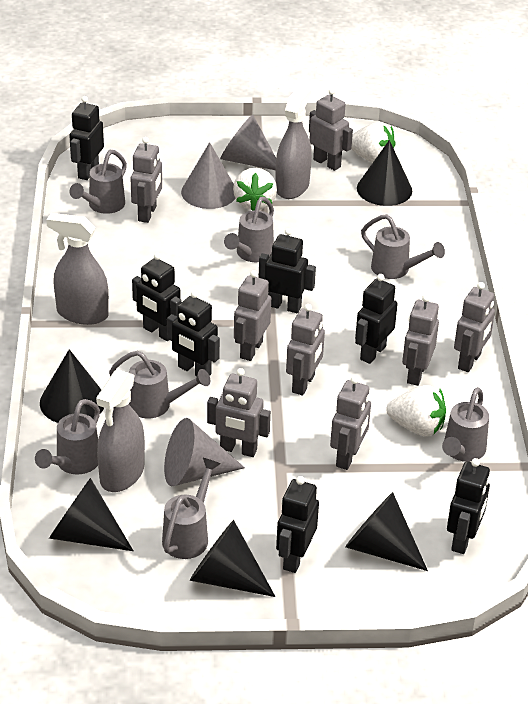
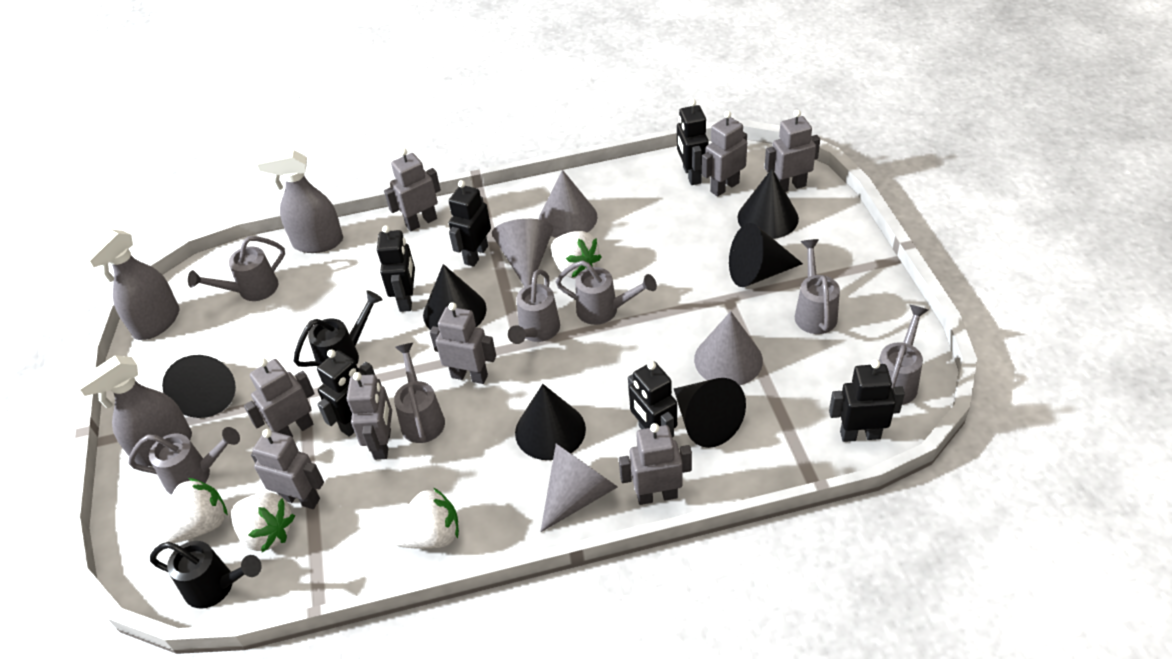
black cone: [40,349,104,423] [49,478,133,551] [190,520,276,597] [345,492,428,571] [357,140,412,206] = 5 -> [162,355,236,418] [423,264,487,330] [515,384,586,460] [674,378,746,448] [729,223,803,287] [737,169,799,239] = 6
black robot: [69,96,104,180] [132,253,182,341] [167,290,220,376] [259,228,316,313] [276,476,319,573] [355,274,398,364] [447,458,490,554] = 7 -> [317,349,375,437] [377,225,415,312] [449,180,491,267] [628,361,677,437] [677,99,709,185] [829,360,905,442] = 6
black watering can: none = 0 -> [150,541,262,608] [294,291,383,367] = 2
grey cone: [164,418,245,486] [181,142,235,209] [220,115,276,170] = 3 -> [492,219,553,287] [539,170,598,238] [540,444,618,532] [694,311,763,385] = 4
white strawberry: [233,168,277,211] [351,122,396,163] [386,385,446,437] = 3 -> [160,478,228,543] [231,492,295,552] [390,487,459,549] [551,231,602,278] = 4

